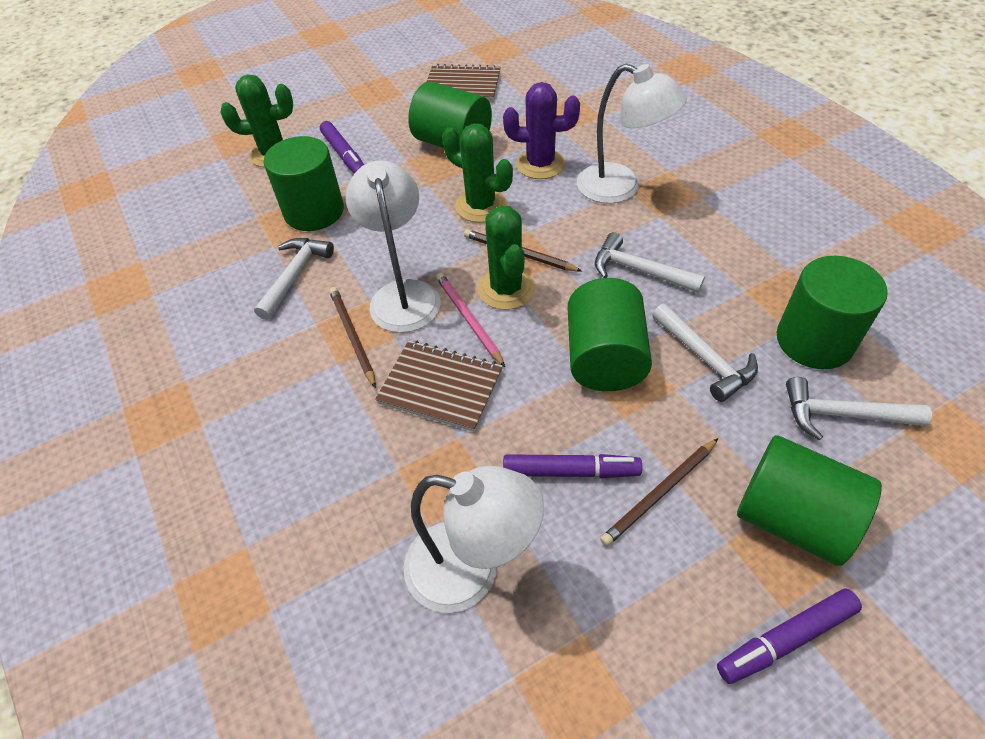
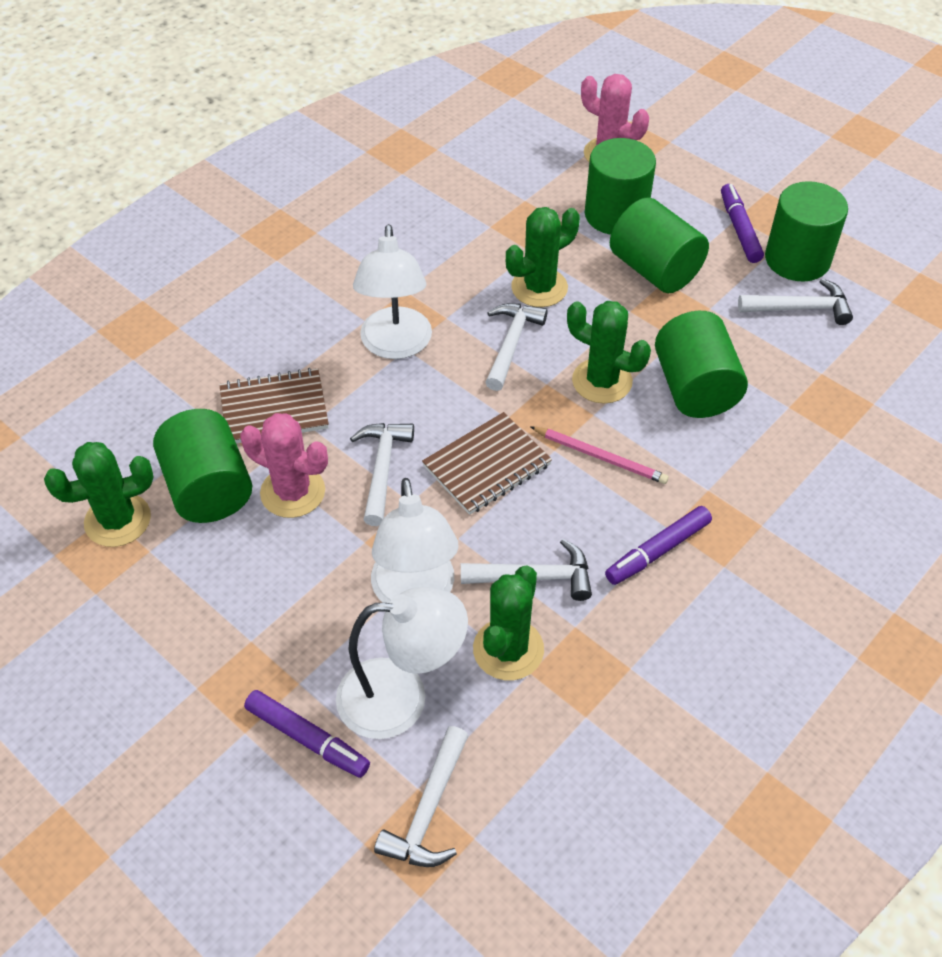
brown pencil: [329,287,376,388] [464,229,582,272] [600,438,718,546] = 3 -> none = 0
green cactus: [220,75,293,168] [442,123,513,223] [478,206,536,310] = 3 -> [44,442,154,547] [473,565,544,680] [506,207,580,307] [567,301,651,404] = 4
pink cactus: none = 0 -> [240,413,328,518] [581,74,649,162] = 2
purple cactus: [503,82,580,179] = 1 -> none = 0
white hammer: [254,238,334,320] [595,232,705,293] [652,304,758,402] [786,377,932,440] = 4 -> [350,423,414,526] [374,726,468,867] [461,539,592,601] [485,303,548,391] [738,279,853,325] = 5

